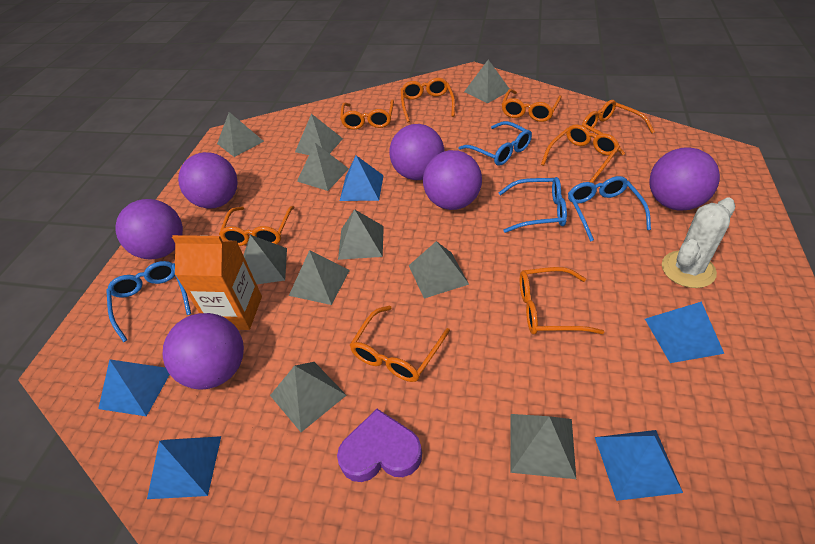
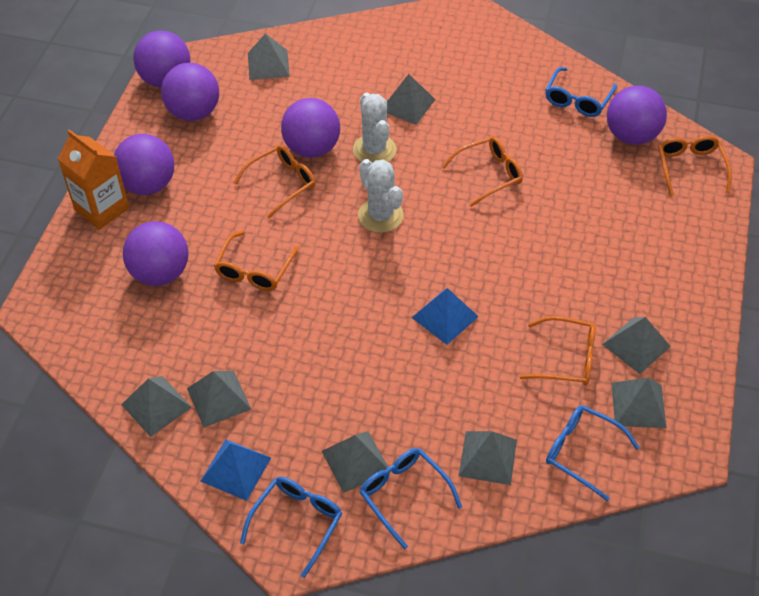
blue pyramid: [98,359,170,417] [147,436,221,499] [340,156,384,201] [595,430,683,501] [645,301,724,363] = 5 -> [200,439,271,501] [412,288,479,345] = 2
grey pyramid: [217,112,264,157] [244,235,287,284] [270,362,347,432] [289,250,350,305] [295,114,343,155] [297,143,349,191] [338,209,384,260] [409,241,469,299] [464,60,509,104] [510,414,576,479] = 10 -> [121,376,192,437] [187,371,251,427] [248,33,290,80] [322,431,391,493] [387,74,436,125] [458,431,517,485] [602,317,671,374] [611,378,666,428] = 8
orange glasses: [219,206,295,246] [340,99,394,130] [350,306,450,382] [401,78,455,123] [502,89,562,122] [520,267,604,335] [541,124,620,183] [582,100,655,155] = 8 -> [214,231,299,291] [233,145,316,218] [442,137,523,207] [520,316,596,386] [658,136,732,197] = 5
purple heart: [337,409,422,482] = 1 -> none = 0
white cactus: [662,197,736,288] = 1 -> [353,93,396,163] [358,159,404,233] = 2

